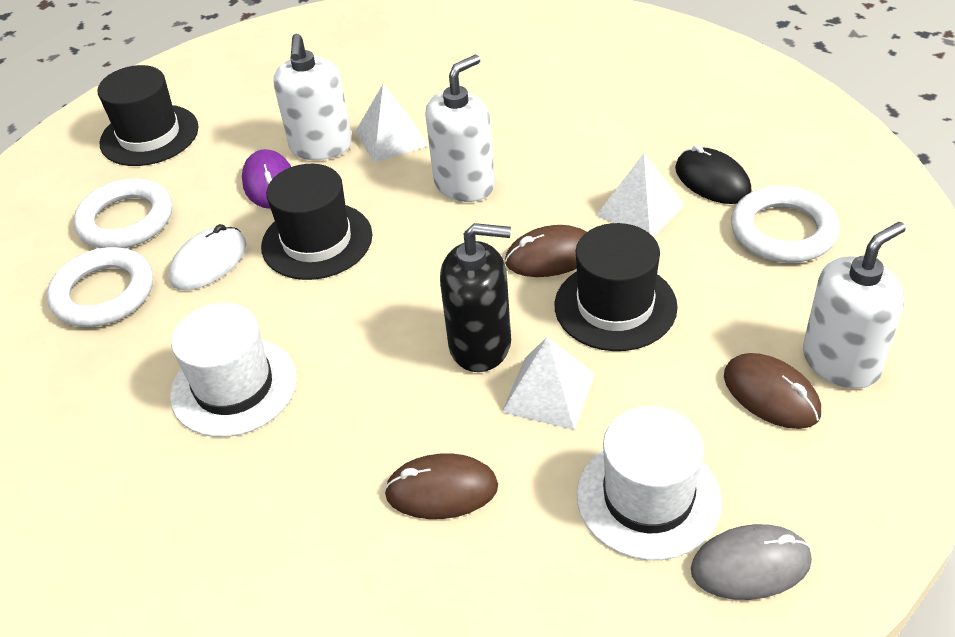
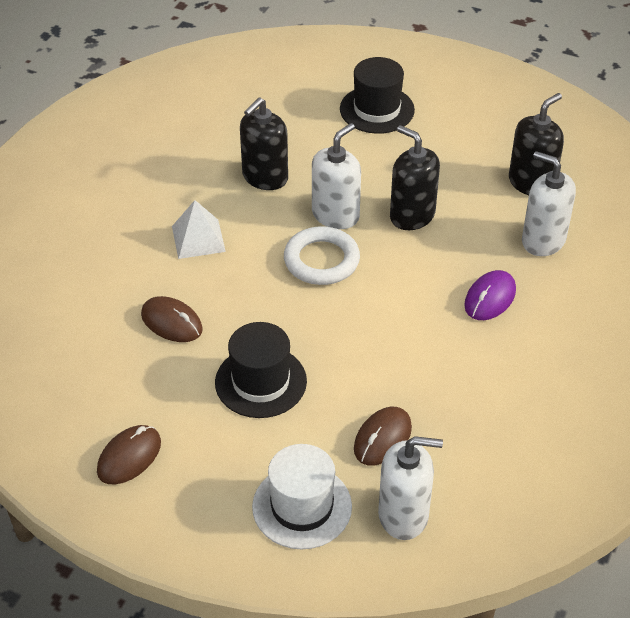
black hat: [97,65,199,166] [261,164,372,280] [554,223,678,351] = 3 -> [215,322,307,418] [340,57,415,134] = 2
black mouse: [675,145,752,204] = 1 -> none = 0
black soap dispenser: [440,223,511,372] = 1 -> [240,97,288,190] [390,125,440,230] [509,93,564,195] = 3
grey mouse: [691,524,812,600] = 1 -> none = 0
white hat: [170,303,297,437] [577,406,722,560] = 2 -> [252,444,352,550] = 1
white mouse: [168,224,247,290] = 1 -> none = 0
white pyramid: [355,84,429,163] [502,337,595,430] [596,153,685,237] = 3 -> [172,200,226,259] = 1
white ring: [47,247,153,327] [74,178,172,248] [731,186,839,263] = 3 -> [284,226,360,285] = 1

